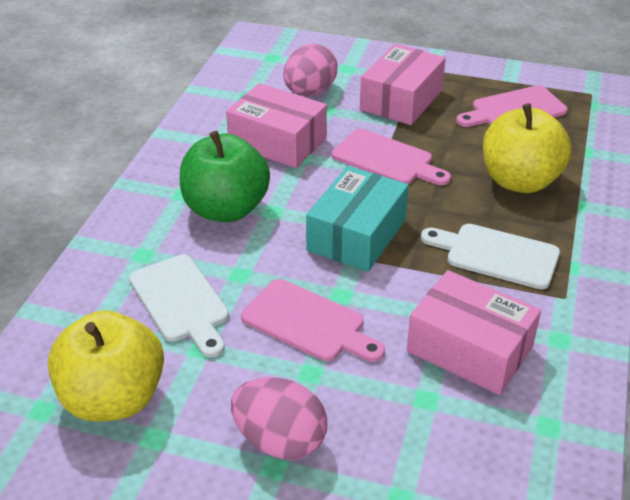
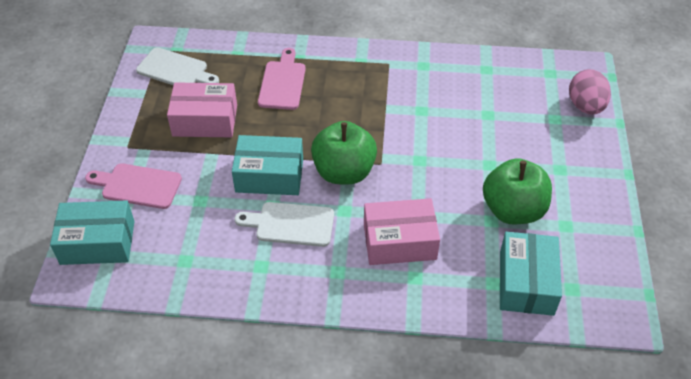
green apple: [180,131,270,222] = 1 -> [311,121,377,184] [483,158,552,224] = 2
pink box: [226,83,327,168] [360,44,446,125] [407,270,541,395] = 3 -> [167,82,237,137] [364,198,440,265] = 2
pink cutting board: [241,279,385,362] [332,129,451,185] [456,85,568,127] = 3 -> [85,163,182,209] [258,48,306,110] = 2
pink egg: [231,377,327,460] [283,44,338,96] = 2 -> [569,69,611,115] = 1
turquoise box: [306,166,409,272] = 1 -> [50,200,135,265] [232,135,303,195] [500,232,562,316] = 3
yellow apple: [48,310,164,421] [483,103,572,193] = 2 -> none = 0

